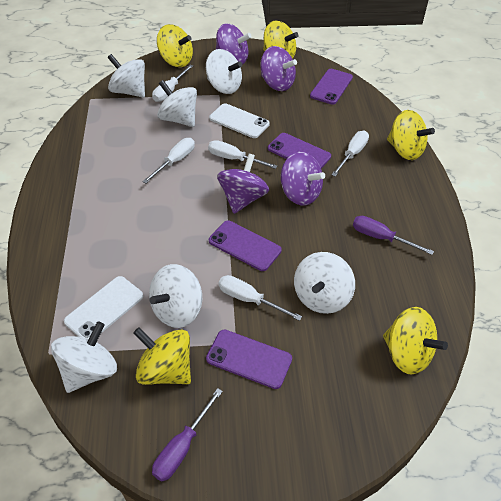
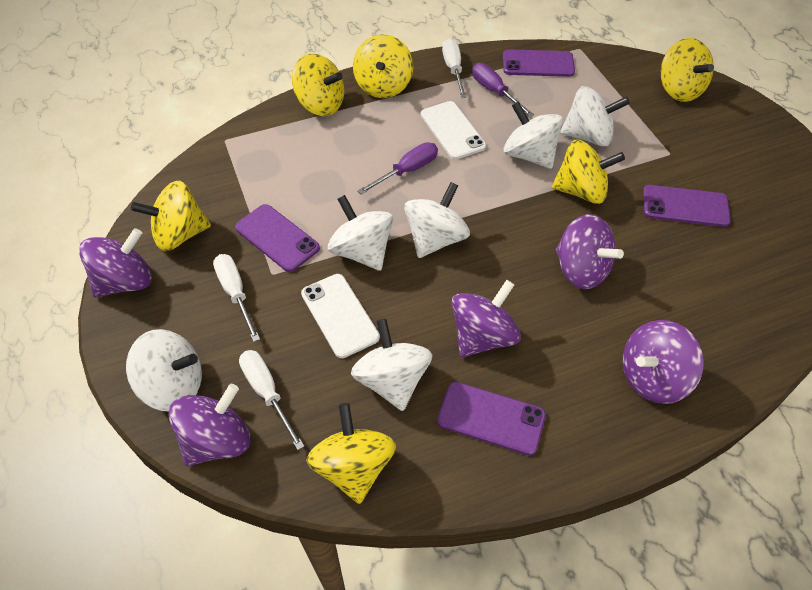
purple spinning top: [216,23,252,65] [217,154,269,214] [260,46,297,91] [281,152,325,206] = 4 -> [79,228,152,298] [168,384,250,466] [452,280,521,357] [556,214,624,289] [623,320,704,404] = 5
white screwdriver: [142,138,195,184] [152,65,193,102] [208,140,277,169] [219,275,302,321] [331,131,369,177] = 5 -> [213,254,260,342] [239,350,304,450] [442,39,467,98] = 3
yellow spinning top: [133,327,191,385] [157,24,193,67] [263,21,298,59] [383,307,448,374] [387,110,435,160] = 5 -> [131,181,211,251] [292,54,344,116] [306,403,396,504] [353,34,413,98] [552,140,625,204] [661,38,714,102] = 6

